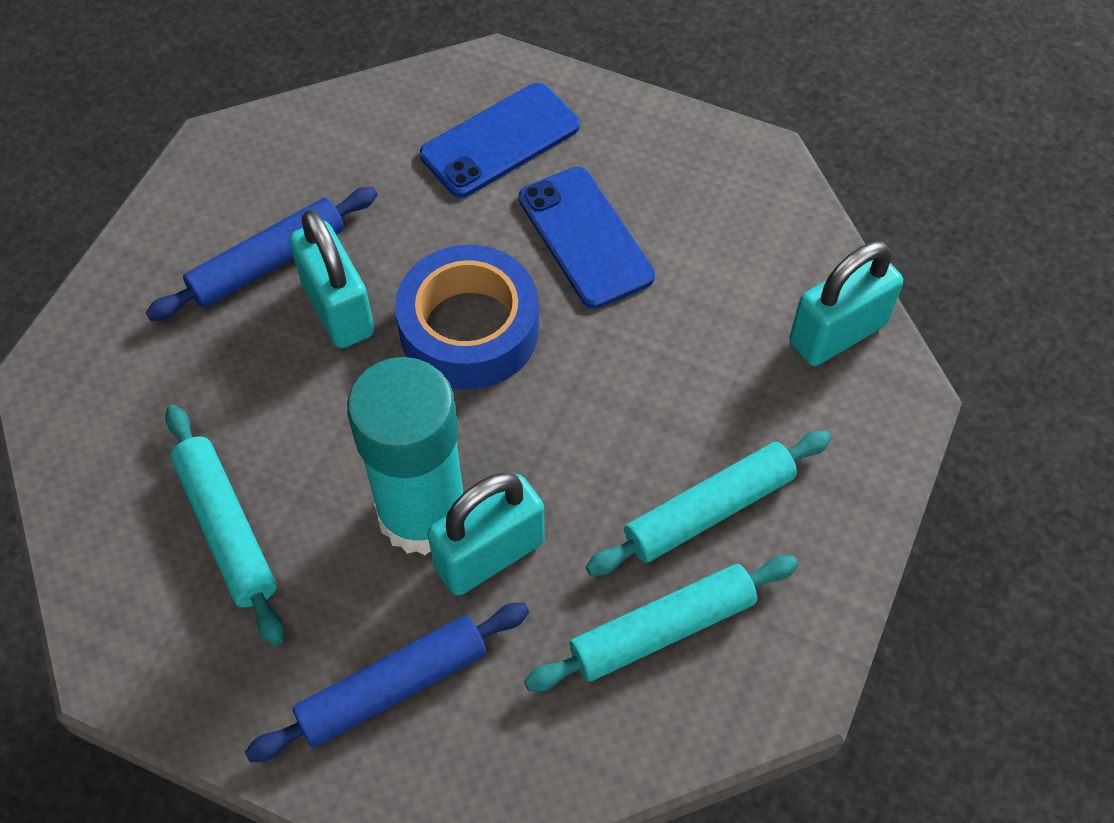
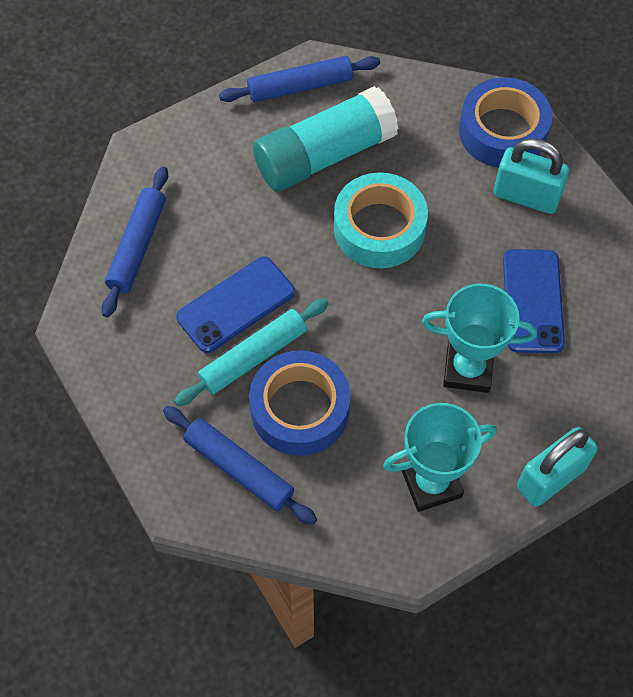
blue rolling pin: [146,187,378,321] [245,603,529,762] = 2 -> [101,166,168,317] [163,406,317,525] [219,56,380,102] = 3
blue tape: [395,245,539,389] = 1 -> [249,350,350,456] [459,77,552,168] = 2
turquoise padlock: [289,210,375,348] [427,472,545,596] [789,242,903,366] = 3 -> [494,138,570,214] [517,427,598,507] = 2
turquoise rolling pin: [165,405,284,646] [524,555,798,692] [586,431,831,576] = 3 -> [174,299,329,406] = 1
turquoise tape: none = 0 -> [334,172,428,268] = 1
turquoise trophy: none = 0 -> [383,403,497,512] [422,284,537,393] = 2

